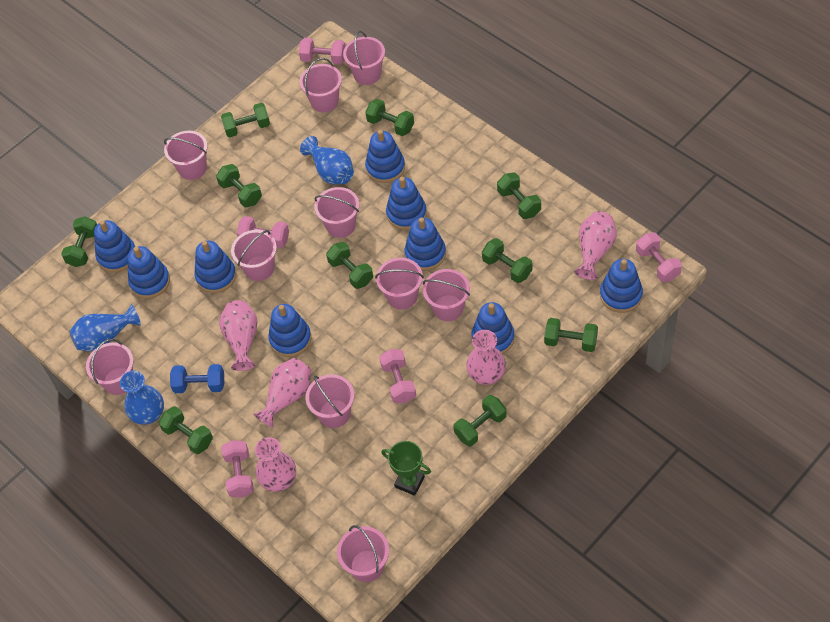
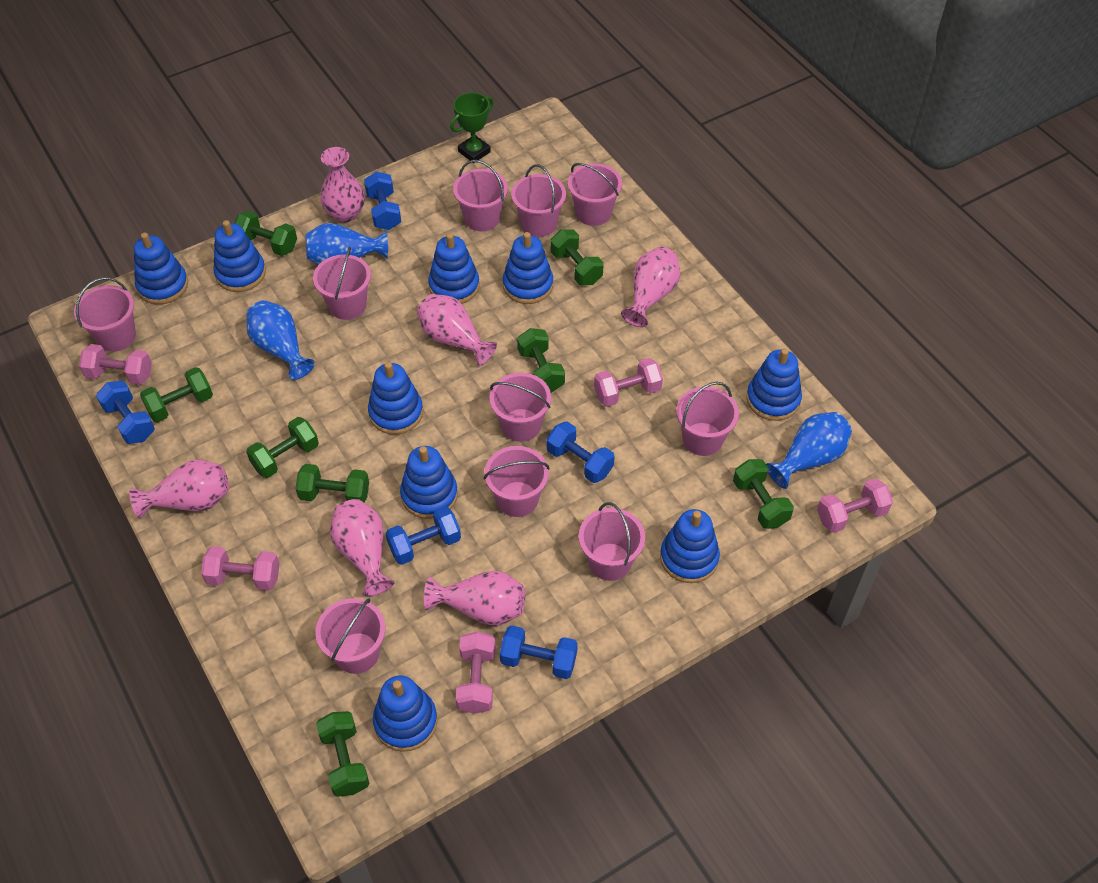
blue dumbbell: [170,364,224,393] = 1 -> [96,381,155,444] [364,171,401,230] [386,506,461,565] [500,625,578,679] [547,421,615,483] = 5
green dumbbell: [61,216,97,267] [159,406,213,454] [216,164,262,208] [221,103,270,137] [326,242,373,289] [365,99,414,136] [453,395,506,446] [482,238,533,283] [497,173,541,219] [544,318,598,352] = 10 -> [140,367,213,423] [234,211,297,256] [246,417,319,478] [295,464,369,503] [316,711,369,797] [517,328,565,392] [550,229,604,285] [733,459,794,529] = 8
pink vase: [219,300,258,371] [253,358,311,428] [255,437,296,492] [466,330,506,385] [574,211,617,280] = 5 -> [129,460,229,519] [320,147,365,223] [330,499,394,596] [417,294,497,366] [424,570,525,626] [621,247,680,327] = 6

